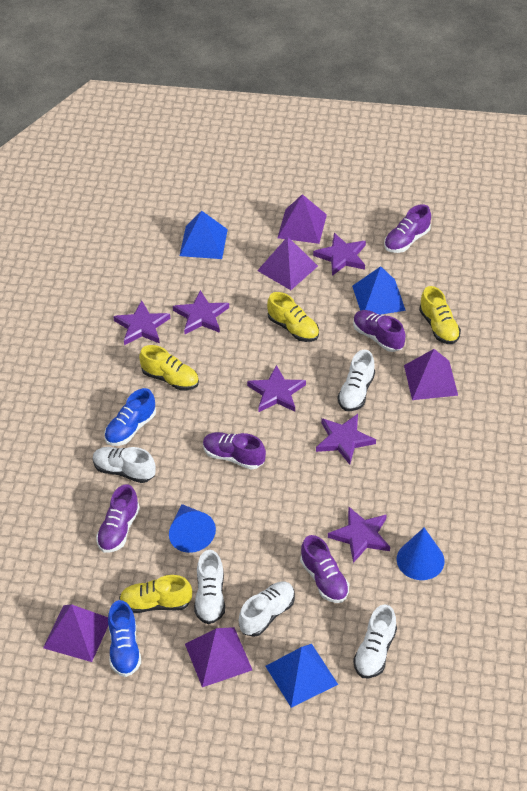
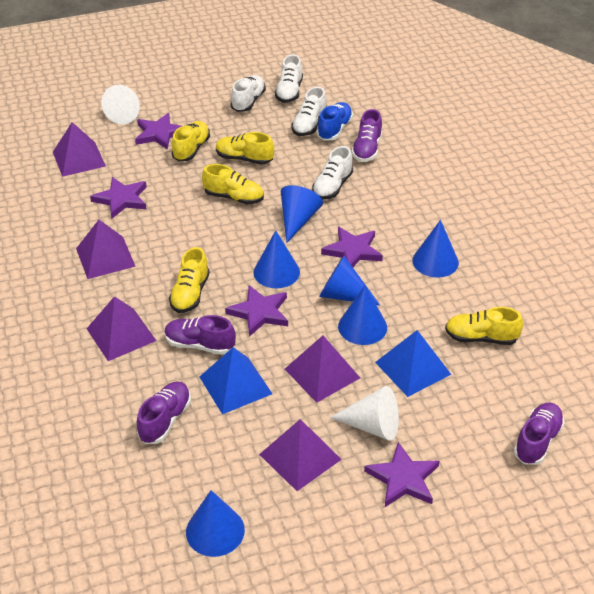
blue cone: [169,504,216,553] [397,528,445,580] = 2 -> [186,490,245,557] [253,230,300,288] [281,185,323,243] [319,256,380,305] [338,285,387,345] [412,220,459,278] = 6
blue pyramid: [180,211,228,259] [265,644,338,708] [352,266,406,315] = 3 -> [200,347,272,414] [375,330,451,397] = 2
blue shoe: [104,388,156,446] [108,600,141,677] = 2 -> [317,102,353,141] = 1
purple shoe: [96,484,140,553] [203,432,266,470] [300,535,349,603] [353,310,405,352] [384,204,431,253] = 5 -> [137,382,191,444] [165,315,236,355] [351,109,382,162] [514,402,565,465] = 4
purple star: [113,301,170,345] [173,290,229,334] [247,365,306,412] [313,233,366,276] [316,414,376,465] [328,507,390,563] = 6 -> [90,177,147,218] [135,113,182,150] [225,285,288,337] [321,227,383,267] [364,442,440,507] = 5
white cone: none = 0 -> [101,85,140,124] [330,386,399,441] = 2
white shoe: [93,447,156,483] [194,550,225,624] [239,582,295,637] [338,350,375,411] [353,604,397,678] = 5 -> [230,75,266,112] [275,54,303,103] [291,87,327,136] [312,146,353,200] = 4
yellow shoe: [119,575,192,613] [139,345,199,391] [267,292,319,342] [419,286,461,344] = 4 -> [169,247,210,313] [172,121,210,161] [202,164,264,204] [216,132,274,165] [445,307,523,345] = 5

